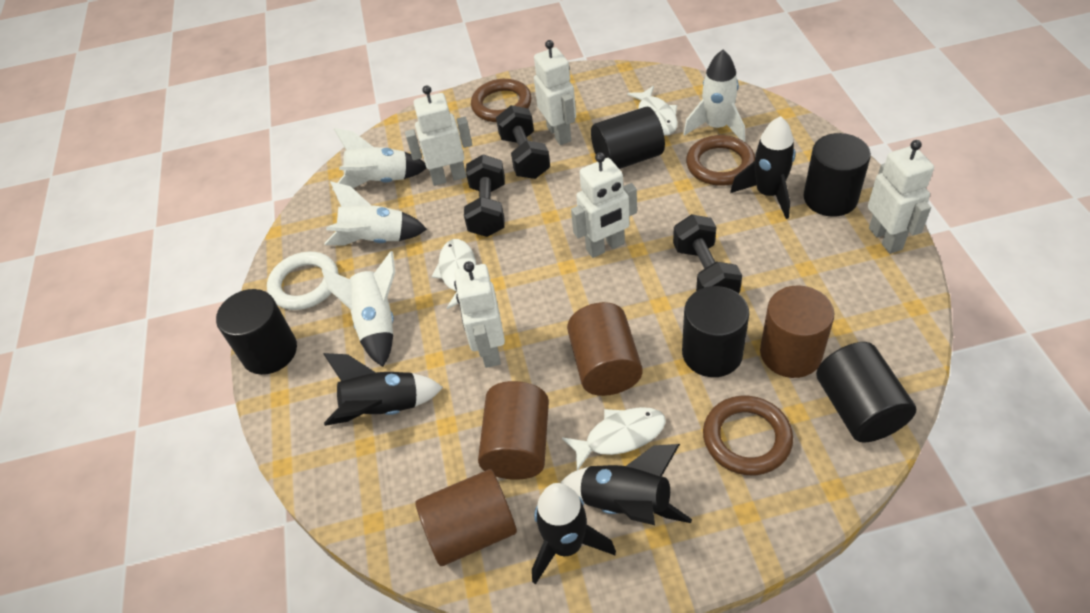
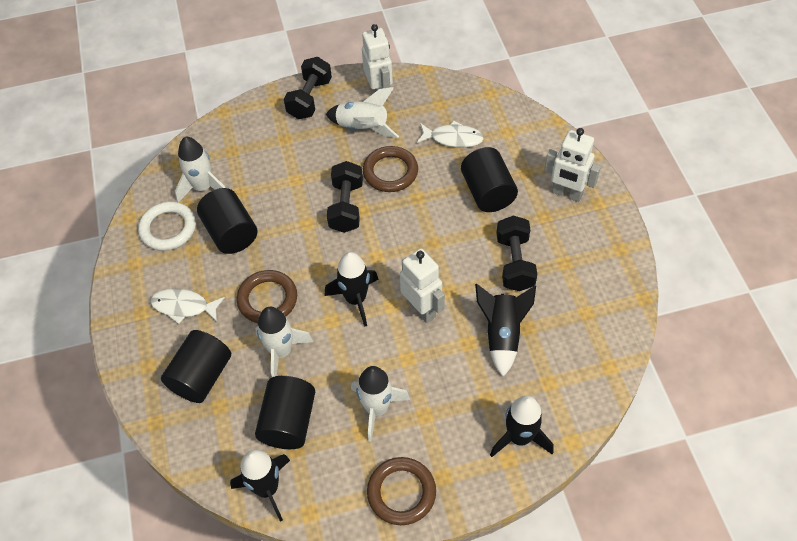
black cylinder: [216,289,297,375] [591,107,665,169] [682,286,749,377] [803,133,871,217] [816,342,916,443] = 5 -> [161,330,231,403] [197,188,257,254] [255,376,315,449] [461,147,518,212] = 4
brown cylinder: [416,469,517,566] [478,381,549,480] [567,302,643,396] [760,285,834,378] = 4 -> none = 0
white fish: [431,239,476,309] [562,407,666,470] [627,86,678,135] = 3 -> [150,288,225,324] [417,120,484,148] = 2
white robot: [405,85,472,186] [454,261,505,368] [534,40,576,145] [571,152,637,258] [868,140,934,254] = 5 -> [362,24,393,101] [400,249,445,323] [544,128,601,202] = 3

